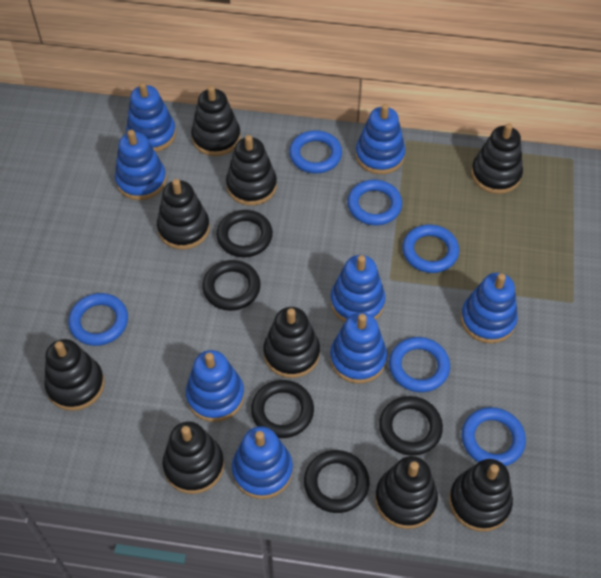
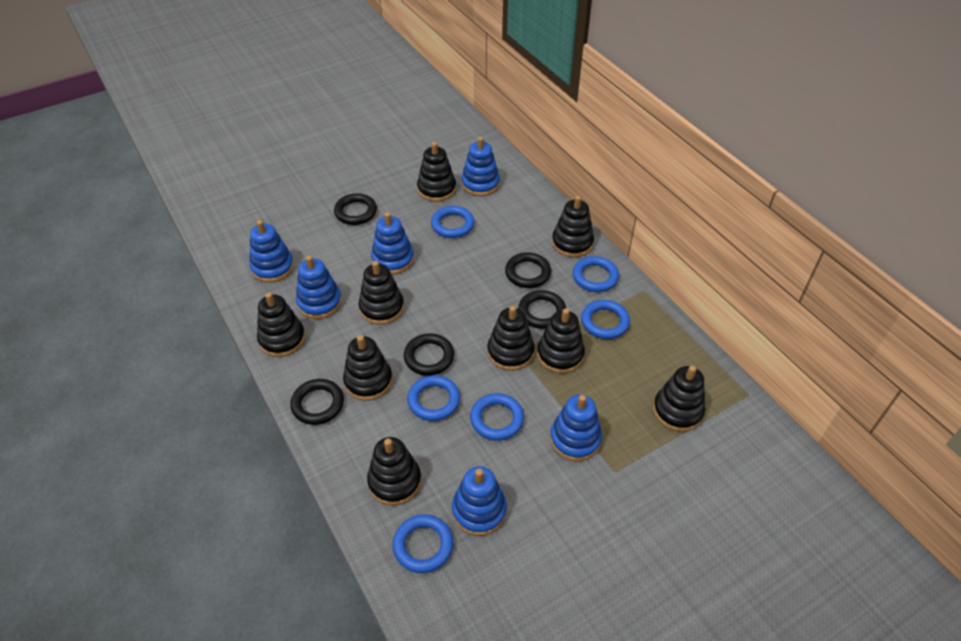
blue stacking toy: [115,130,166,200] [126,82,176,152] [186,350,244,422] [232,426,293,499] [330,255,386,322] [330,312,387,384] [355,104,405,174] [460,273,518,343] = 8 -> [249,220,294,283] [296,255,342,319] [371,212,414,275] [452,466,507,536] [461,137,500,196] [550,395,602,461] = 6

